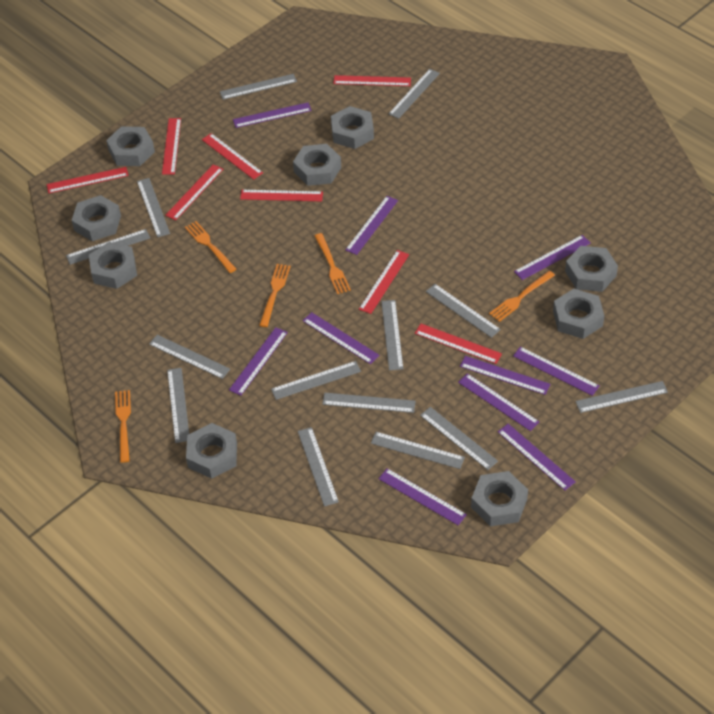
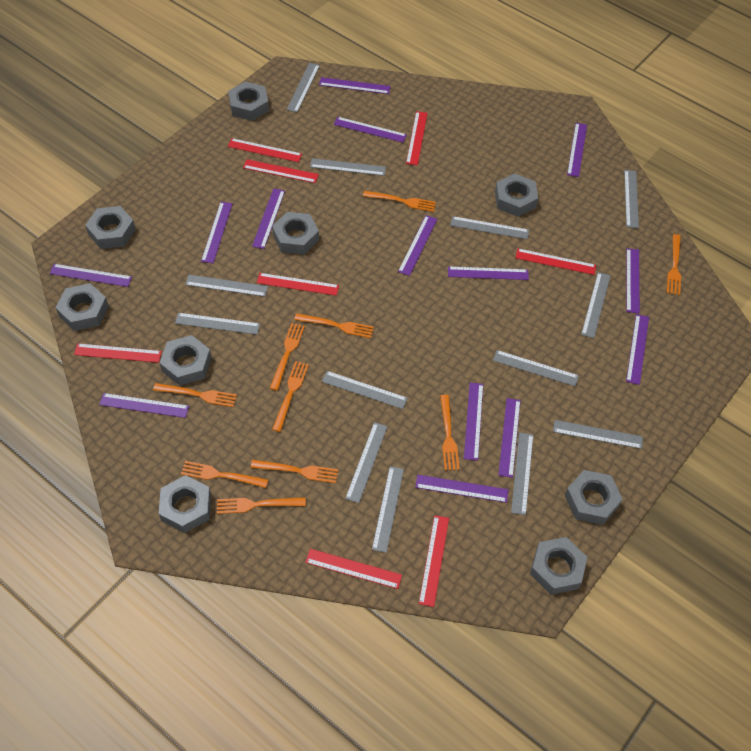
grey ruler: [66,229,150,265] [137,178,170,237] [149,335,230,379] [167,368,189,443] [220,74,297,100] [271,361,361,400] [298,427,339,506] [322,393,416,413] [371,432,465,469] [381,300,403,370] [389,69,440,119] [420,407,498,470] [426,284,501,338] [575,381,668,413] = 14 -> [175,313,260,335] [185,275,268,297] [286,63,320,112] [310,158,386,176] [322,371,408,409] [345,422,388,503] [372,466,404,553] [450,216,529,239] [493,350,579,386] [511,432,533,515] [553,420,643,449] [581,272,611,338] [624,170,639,228] = 13
orange fork: [115,390,131,463] [185,221,236,273] [259,264,291,327] [315,233,351,294] [489,271,555,322] = 5 -> [153,383,237,407] [181,461,268,488] [217,497,306,514] [251,460,338,483] [270,323,305,390] [272,361,309,432] [294,313,374,338] [363,191,436,212] [440,395,460,470] [667,234,681,295] = 10
purple ruler: [229,327,288,396] [233,102,312,128] [303,312,379,364] [345,196,398,255] [378,468,467,525] [458,373,539,431] [460,356,550,395] [498,424,576,490] [513,347,600,396] [514,235,591,280] = 10 -> [49,264,132,287] [99,393,189,418] [201,202,233,263] [252,188,285,249] [319,77,391,94] [334,117,407,142] [398,215,437,276] [415,475,508,503] [448,266,529,280] [464,383,483,461] [498,398,521,478] [567,123,587,177] [626,248,640,313] [626,314,649,385] = 14

